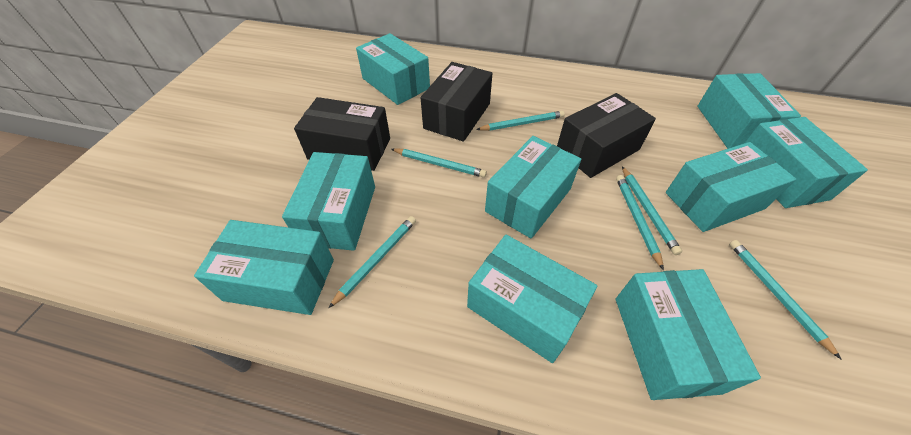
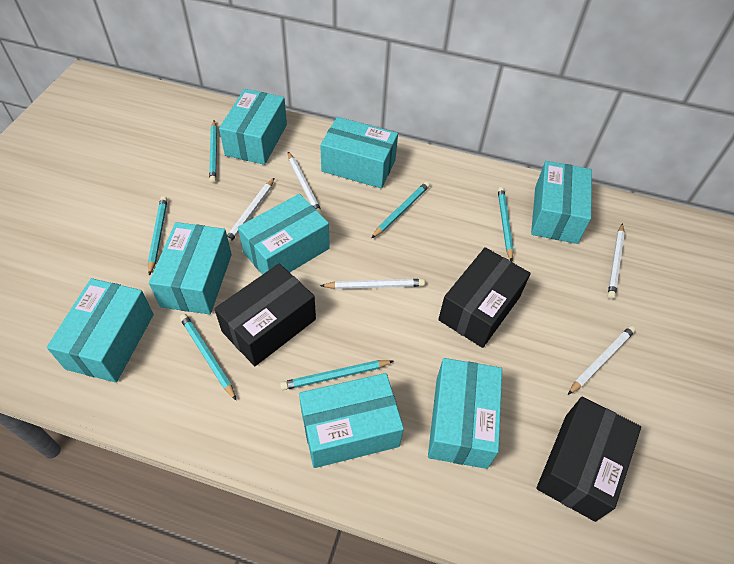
turquoise box: [194,220,334,315] [282,152,375,251] [356,33,430,105] [467,235,597,363] [485,136,581,239] [616,269,761,400] [666,142,796,232] [697,73,801,149] [745,117,868,208] = 9 -> [47,278,154,383] [149,222,232,315] [219,89,287,165] [238,194,330,275] [299,373,404,468] [320,117,398,188] [428,358,502,469] [531,161,592,244] = 8
white pencil: none = 0 -> [227,178,274,244] [288,152,322,214] [320,279,425,289] [568,326,636,395] [608,223,625,299] = 5

